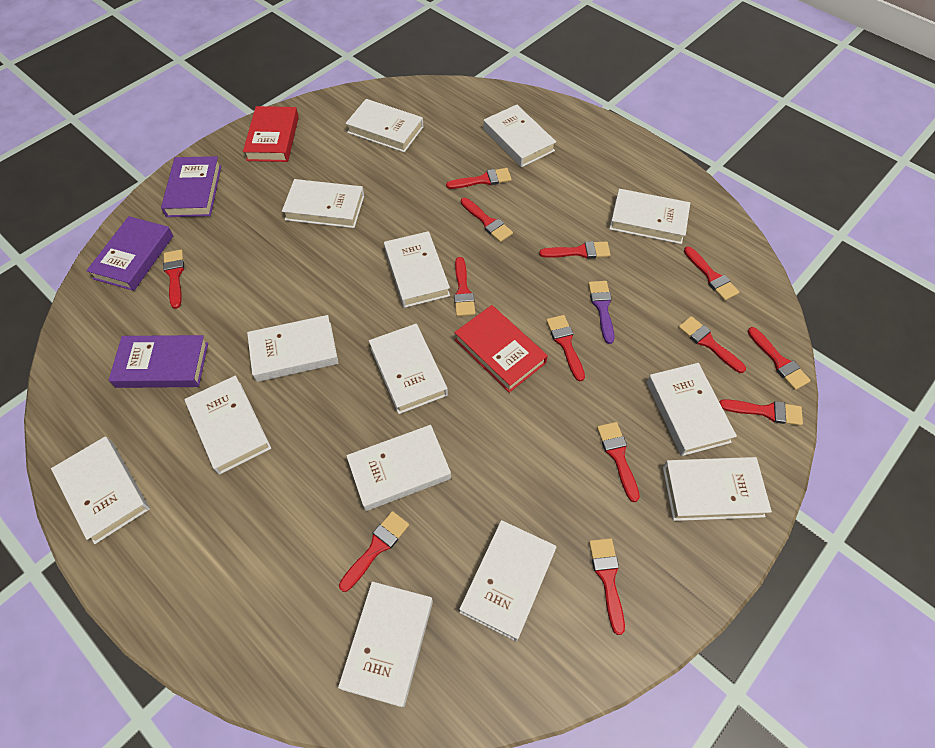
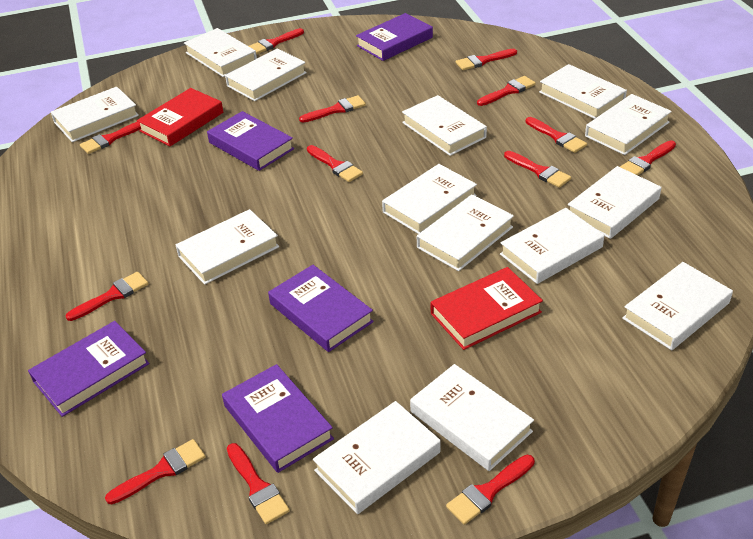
purple book: [86,216,173,291] [109,335,208,388] [161,156,221,217] = 3 -> [28,321,149,417] [207,111,294,171] [222,364,334,473] [268,265,374,352] [356,13,433,61] = 5
purple brush: [588,281,614,344] = 1 -> none = 0

